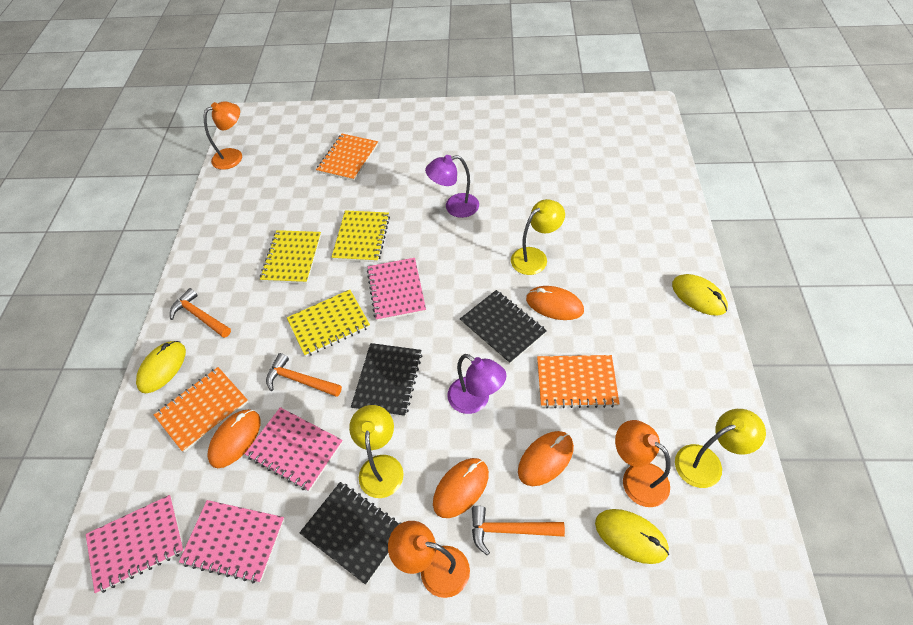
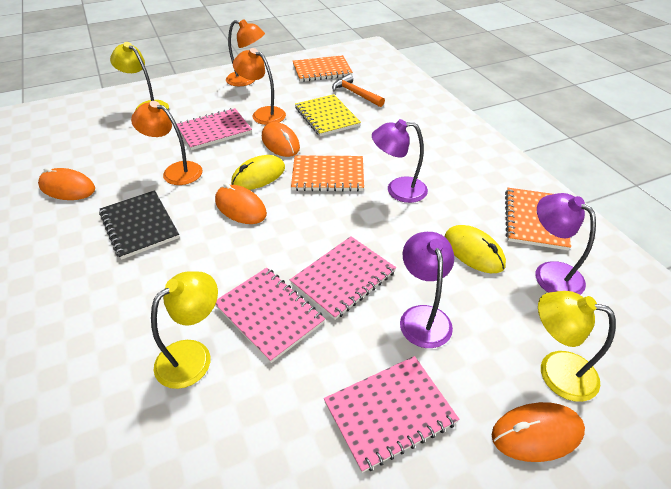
black notebook: [299,482,401,585] [351,343,422,417] [460,290,547,364] = 3 -> [99,190,180,260] = 1
orange hammer: [170,288,231,338] [266,353,342,397] [472,506,565,555] = 3 -> [332,74,385,107] = 1
purple lamp: [425,155,479,218] [447,354,506,414] = 2 -> [372,119,428,203] [400,232,454,348] [535,193,596,295] = 3
yellow mouse: [136,341,186,393] [595,509,669,564] [672,274,728,316] = 3 -> [231,155,285,190] [445,225,506,273] = 2
yellow notebook: [260,230,321,284] [287,290,370,357] [331,210,390,262] = 3 -> [295,94,361,136] = 1

